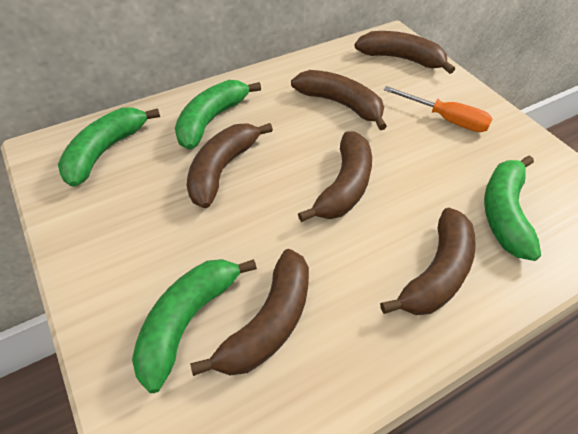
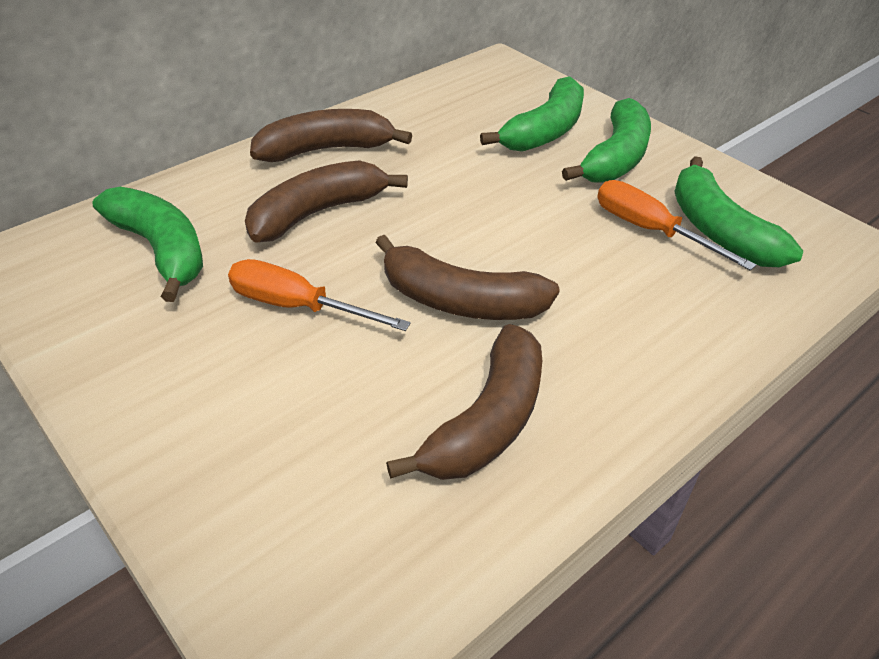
brown banana: [187,123,273,208] [190,249,309,376] [291,70,387,130] [298,131,372,222] [354,31,455,74] [380,208,476,315] = 6 -> [245,160,408,243] [250,109,412,162] [375,235,560,320] [386,324,542,480] = 4
orange screwdriver: [384,86,492,132] = 1 -> [228,259,411,331] [597,180,756,271] = 2

